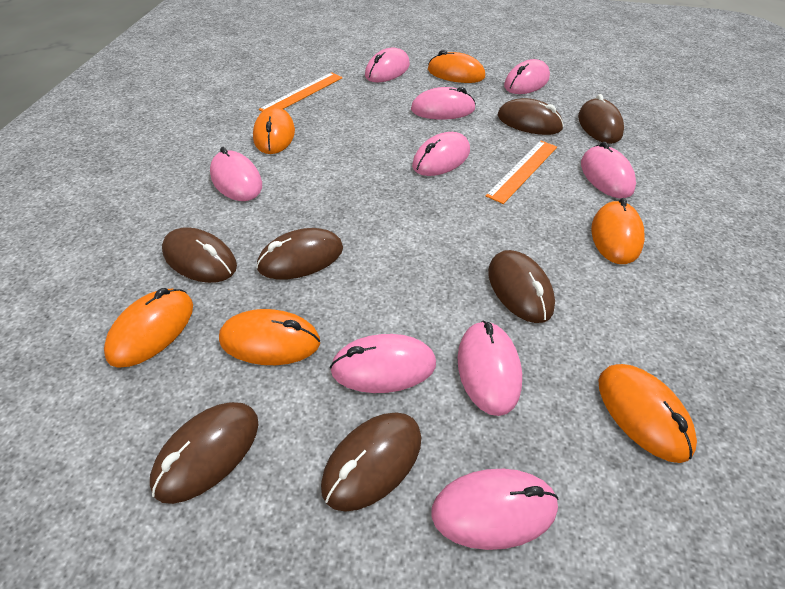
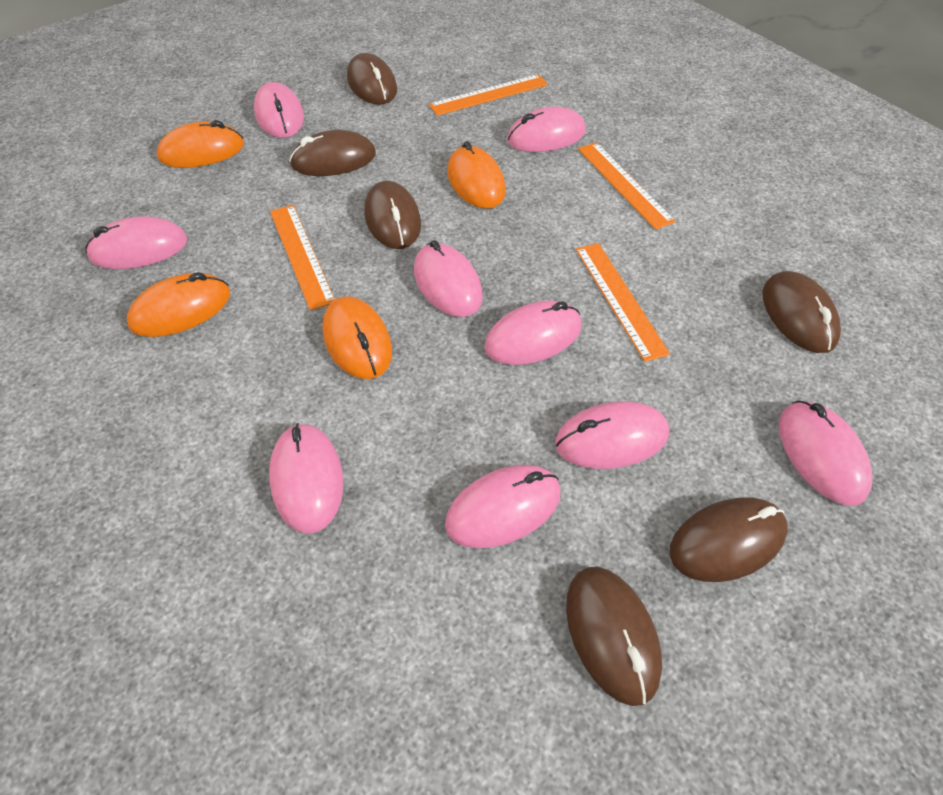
brown mouse: [150,402,259,504] [162,227,237,283] [256,228,343,280] [321,412,421,512] [488,250,555,323] [497,98,564,135] [578,94,624,144] = 7 -> [289,130,376,176] [347,53,397,105] [364,181,421,249] [566,567,662,706] [670,497,788,582] [762,271,841,353] = 6
orange mouse: [104,288,193,368] [219,309,320,365] [253,107,295,154] [428,50,485,83] [591,198,645,264] [598,364,697,463] = 6 -> [127,272,231,337] [157,120,244,168] [322,296,392,379] [447,141,506,209] = 4
orange ruler: [259,72,343,111] [486,140,557,204] = 2 -> [270,205,335,310] [429,74,548,116] [576,243,670,362] [578,142,676,230] = 4

